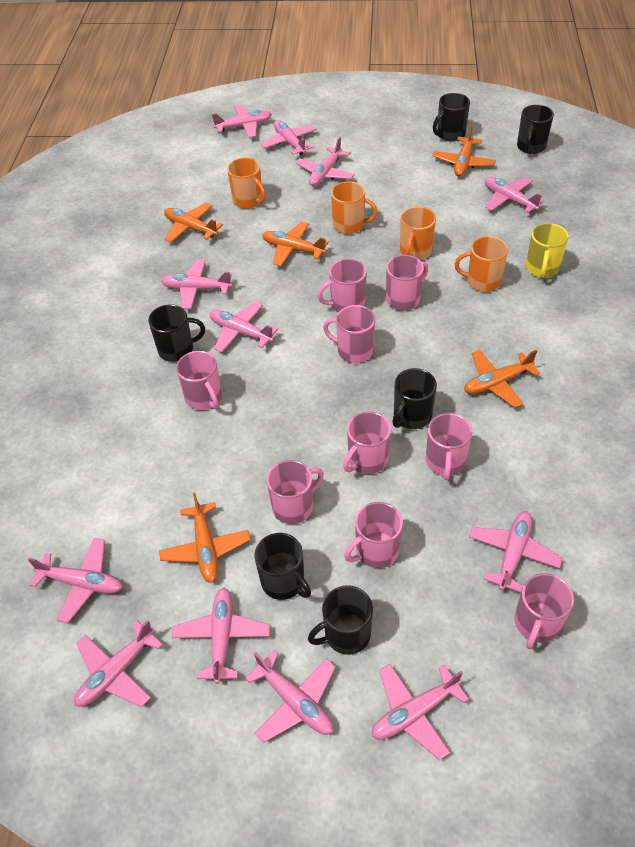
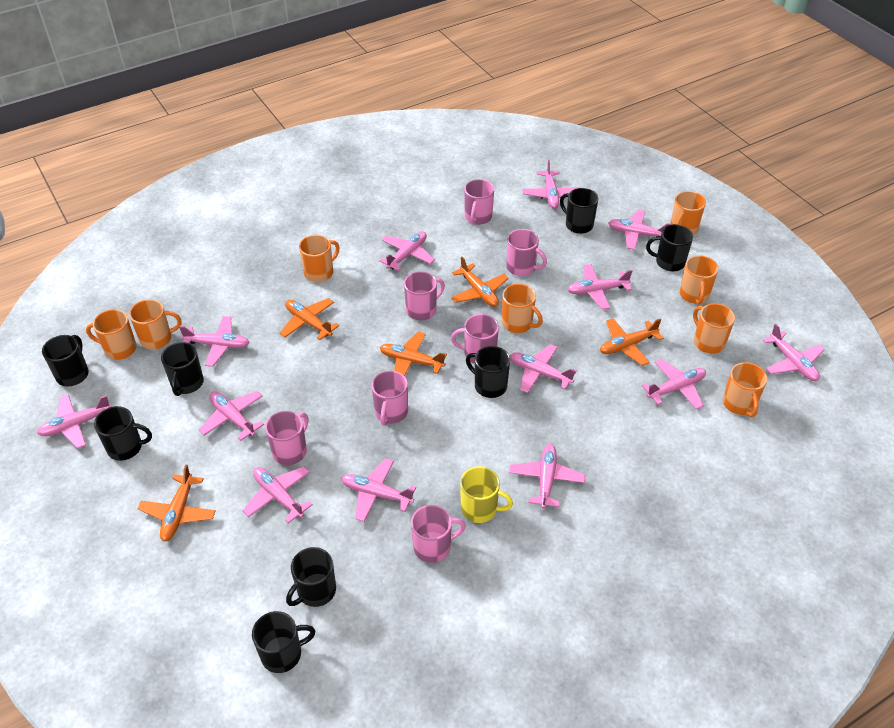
black mug: [148,304,205,362] [254,533,311,600] [308,585,373,655] [392,368,437,429] [433,93,470,142] [517,105,554,154] = 6 -> [42,335,89,386] [94,406,152,461] [161,342,204,396] [252,611,315,673] [286,547,336,607] [466,346,510,398] [560,188,598,234] [646,224,693,271] = 8
orange mug: [227,158,266,209] [331,181,377,234] [400,207,436,260] [455,236,508,292] = 4 -> [86,309,137,360] [129,299,181,350] [299,235,339,282] [502,284,543,333] [670,191,706,235] [680,255,718,305] [693,303,735,354] [723,362,767,417] = 8
pink mug: [176,351,222,410] [267,460,324,524] [318,259,367,312] [323,305,375,363] [343,412,391,474] [344,502,403,568] [386,255,428,311] [426,413,472,480] [515,573,574,649] = 9 -> [265,411,308,465] [371,371,408,426] [404,271,445,320] [411,505,466,563] [451,314,499,364] [464,179,494,225] [506,229,547,276] = 7
pink plane: [28,538,123,623] [74,620,163,707] [161,259,232,309] [172,588,270,684] [210,301,279,352] [212,104,272,138] [245,650,336,743] [261,120,317,155] [296,137,355,186] [371,664,469,760] [469,511,563,593] [485,177,545,213] = 12 -> [37,395,112,449] [179,316,250,367] [199,391,264,441] [243,466,313,523] [341,458,416,522] [379,231,435,271] [509,444,585,509] [510,344,577,393] [522,160,580,209] [567,264,632,310] [608,210,672,250] [642,358,706,410] [763,324,825,381] = 13

